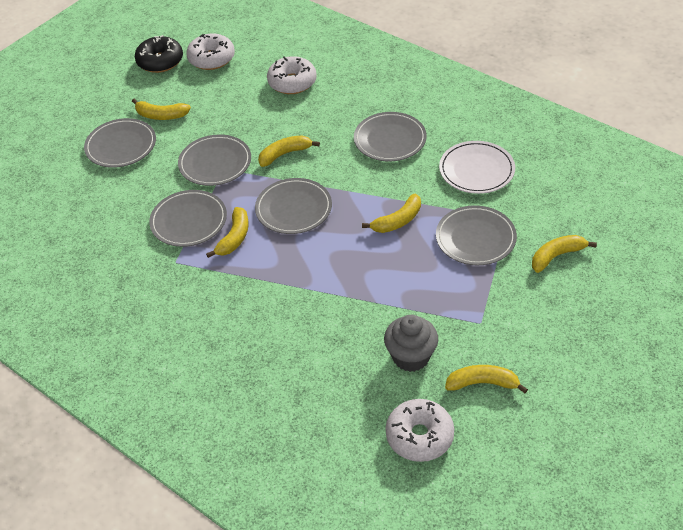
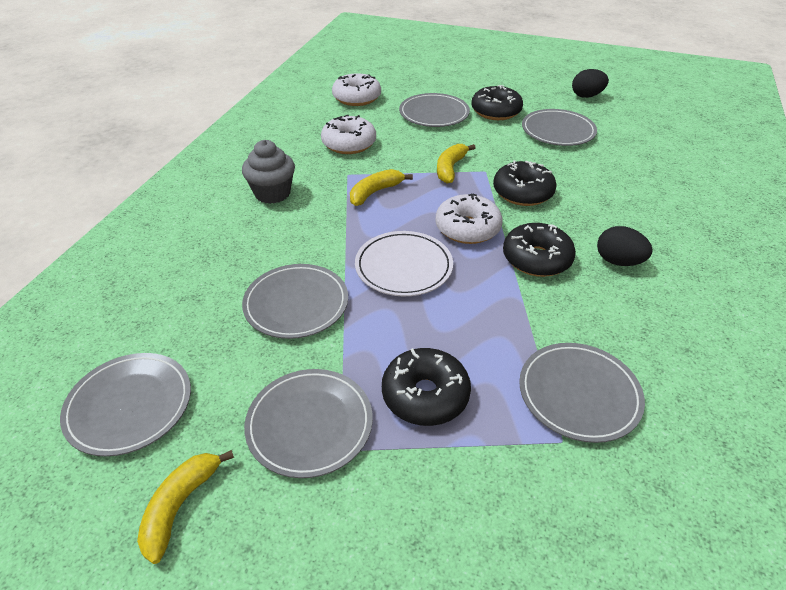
black donut: [135,35,183,73] = 1 -> [382,348,471,426] [471,85,523,120] [493,160,557,206] [503,223,576,277] = 4
black egg: none = 0 -> [572,69,609,98] [597,226,653,266] = 2
yellow banana: [132,99,191,120] [206,207,248,258] [258,135,320,167] [362,194,421,233] [445,365,528,393] [532,235,597,273] = 6 -> [137,450,234,564] [350,169,413,206] [437,144,475,183] = 3

